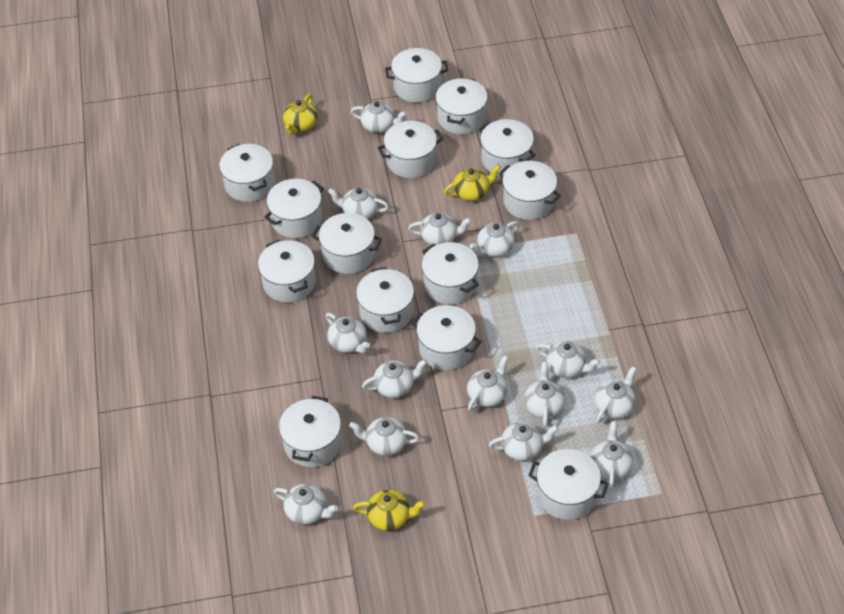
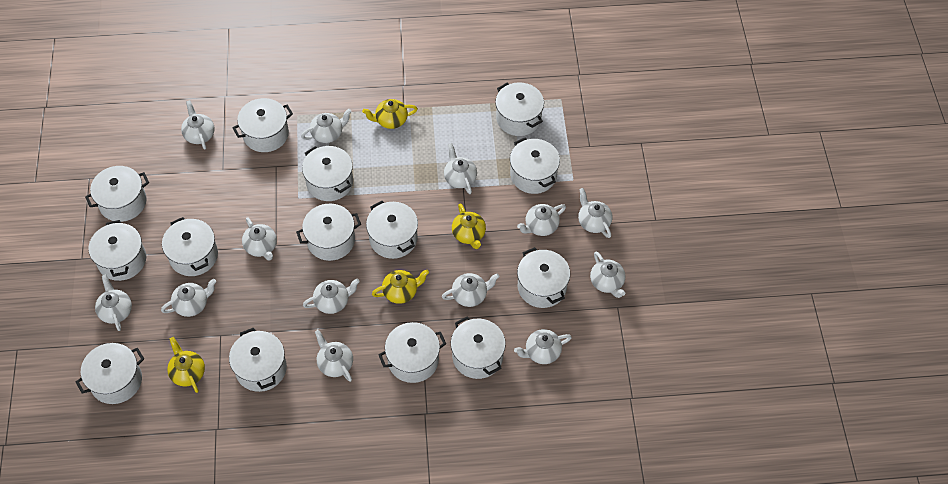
white teapot: [273,484,338,525] [326,313,370,353] [328,188,389,219] [349,417,420,456] [350,101,407,133] [362,359,427,398] [408,213,471,245] [467,355,508,411] [470,221,520,257] [489,422,559,461] [524,362,565,427] [536,341,600,378] [591,421,633,490] [595,366,637,423] = 14 -> [95,274,132,331] [161,279,216,317] [181,100,215,150] [242,217,277,261] [301,109,352,143] [303,279,360,314] [315,330,353,382] [442,273,500,307] [444,143,477,194] [514,329,572,364] [517,204,566,236] [578,188,612,238] [590,251,626,298] = 13
yellow teapot: [283,94,318,135] [353,490,426,531] [444,165,501,201] = 3 -> [167,337,205,393] [362,99,418,129] [372,270,429,304] [452,203,486,249] = 4

